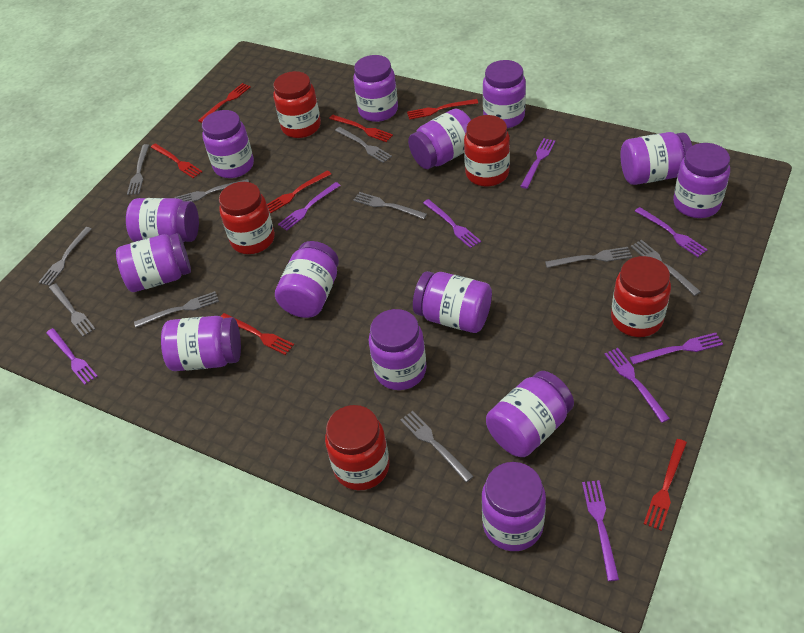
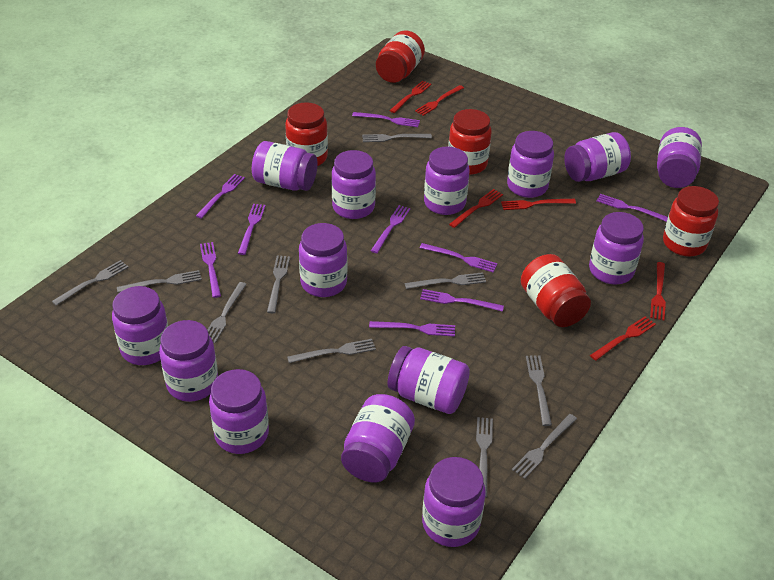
purple fork: [46,328,98,385] [278,182,341,230] [423,199,481,248] [520,138,556,189] [582,480,619,581] [604,348,670,423] [630,333,723,365] [635,207,708,257] = 8 -> [196,174,245,219] [200,242,221,298] [238,204,266,255] [352,112,420,127] [369,321,455,337] [371,205,411,253] [420,243,498,273] [420,289,504,312] [596,194,668,222] = 9
red fork: [151,143,202,178] [198,83,251,123] [221,313,294,355] [267,170,331,213] [329,115,393,142] [407,99,478,120] [644,439,687,530] = 7 -> [389,81,432,113] [415,85,464,116] [449,189,503,228] [501,199,576,210] [590,316,656,361] [650,262,666,320] = 6

